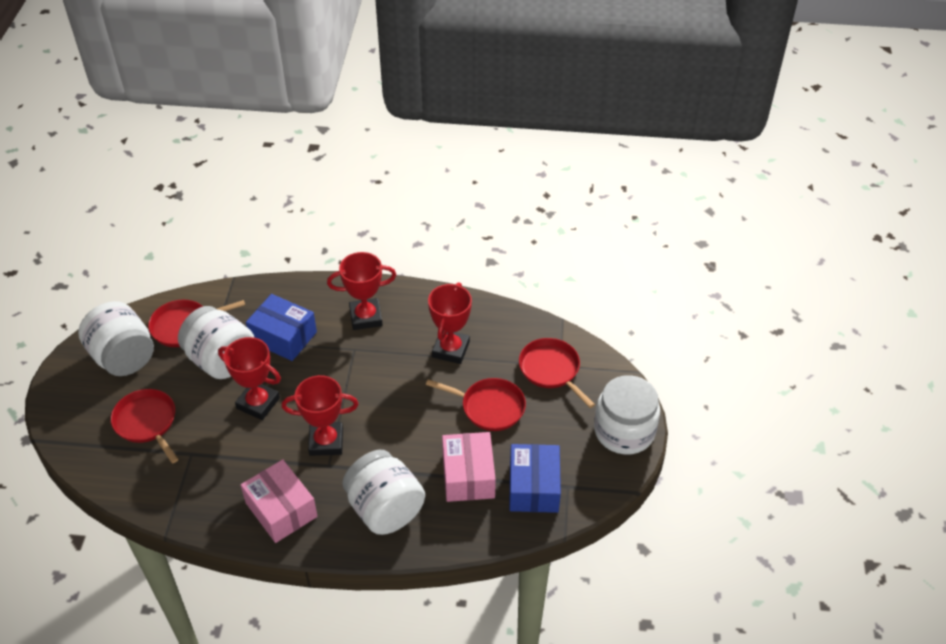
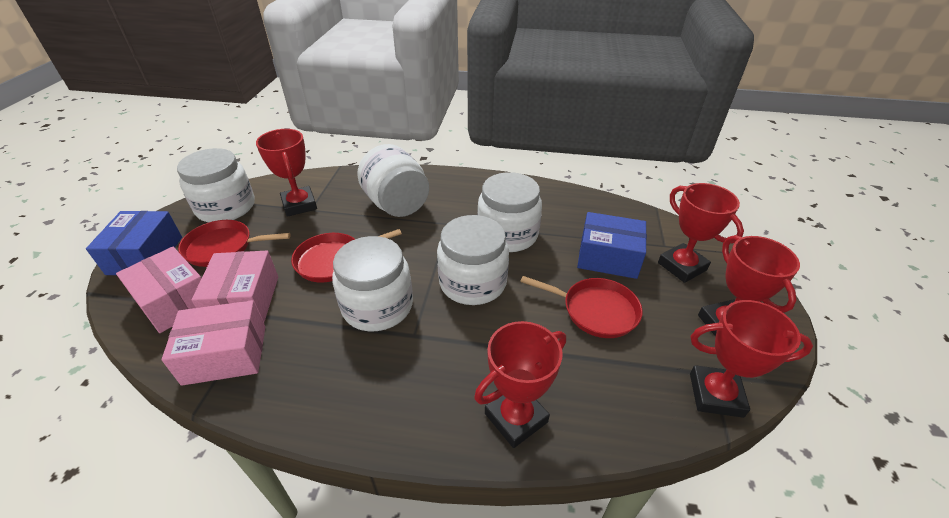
pink box: [241,459,317,543] [442,432,496,502] = 2 -> [116,247,202,333] [162,300,265,386] [191,251,278,322] = 3
red pan: [111,389,179,463] [148,300,245,347] [426,378,526,431] [519,338,595,408] = 4 -> [178,220,291,267] [291,229,402,282] [520,276,643,338] = 3
red trophy: [218,337,281,420] [282,375,359,456] [327,252,396,330] [428,282,472,364] = 4 -> [256,129,317,217] [474,321,566,448] [658,183,744,283] [690,300,813,418] [698,235,800,337] = 5
white jar: [78,301,154,376] [178,306,254,379] [342,450,425,535] [594,375,660,455] = 4 -> [177,148,255,222] [332,236,413,331] [357,144,429,217] [437,215,509,305] [477,172,542,252] = 5

